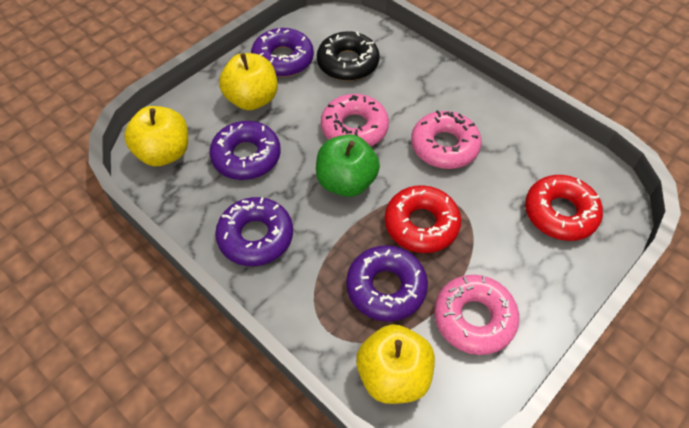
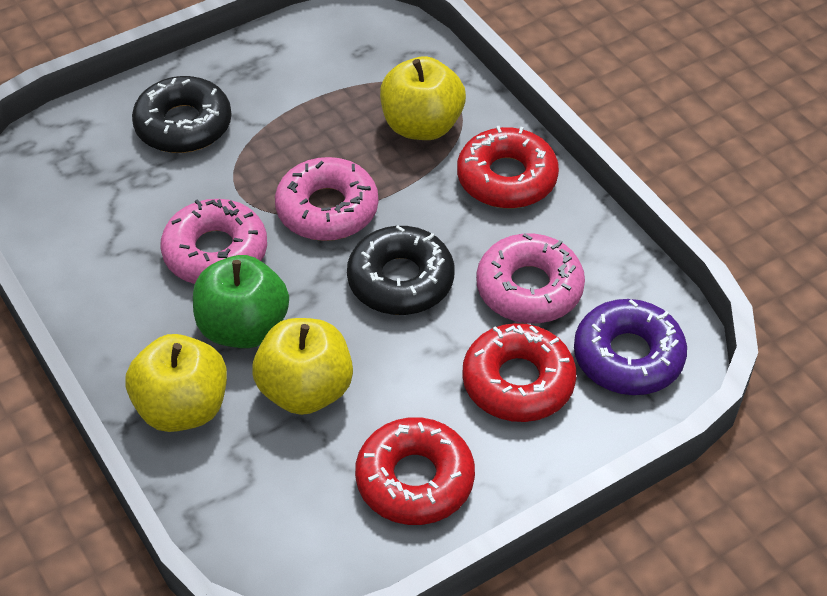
black donut: [317,31,379,81] = 1 -> [132,76,232,153] [347,225,454,315] = 2
purple donut: [209,121,281,180] [215,197,293,266] [251,28,314,77] [346,245,428,322] = 4 -> [574,299,687,395] = 1
red donut: [385,185,461,253] [525,175,603,241] = 2 -> [355,417,475,525] [457,126,559,208] [462,323,576,422] = 3

